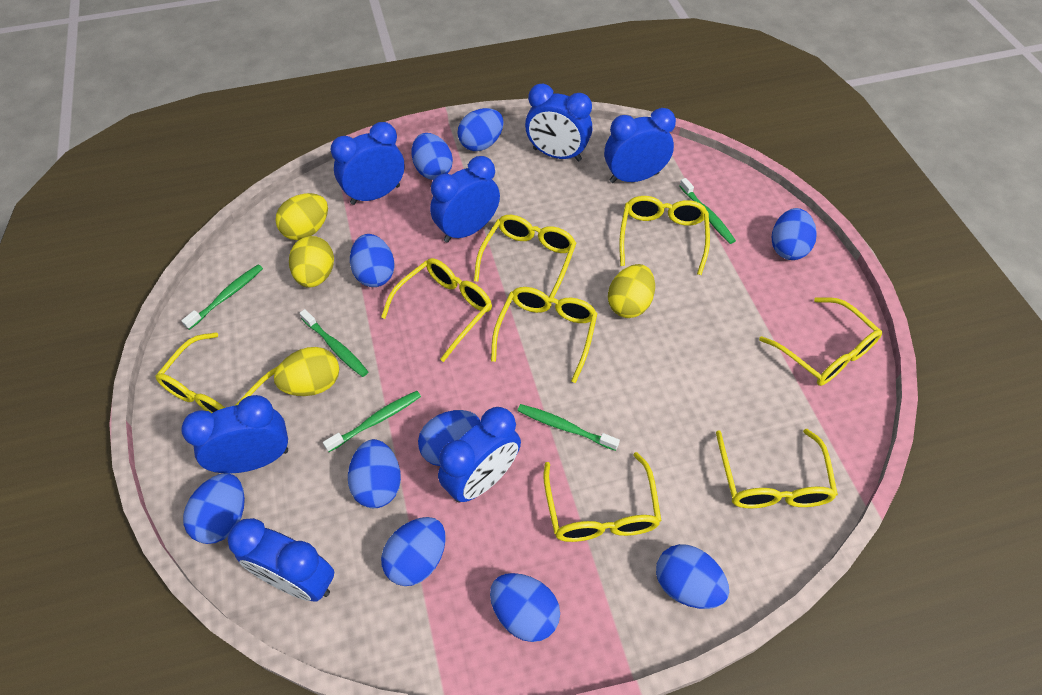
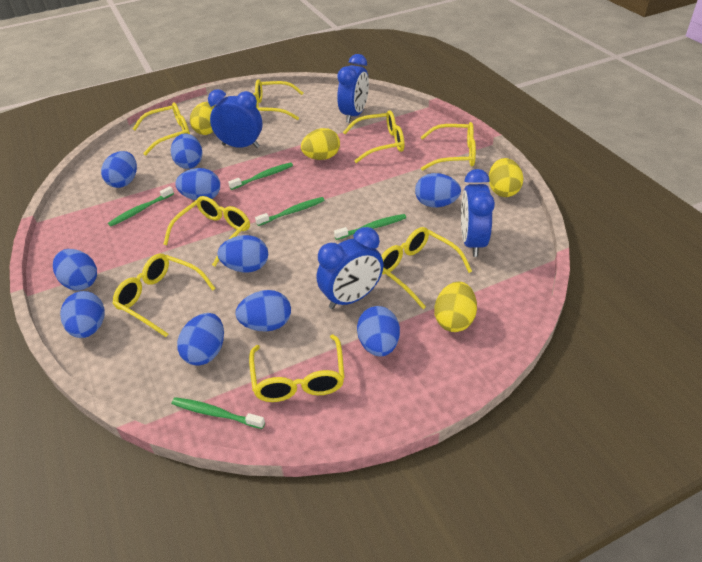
blue clock: [181,395,288,474] [227,518,334,602] [331,122,405,205] [430,156,500,243] [438,407,521,503] [525,84,592,161] [604,108,676,183] = 7 -> [208,89,263,148] [317,227,383,309] [337,54,369,123] [461,169,495,257] = 4

